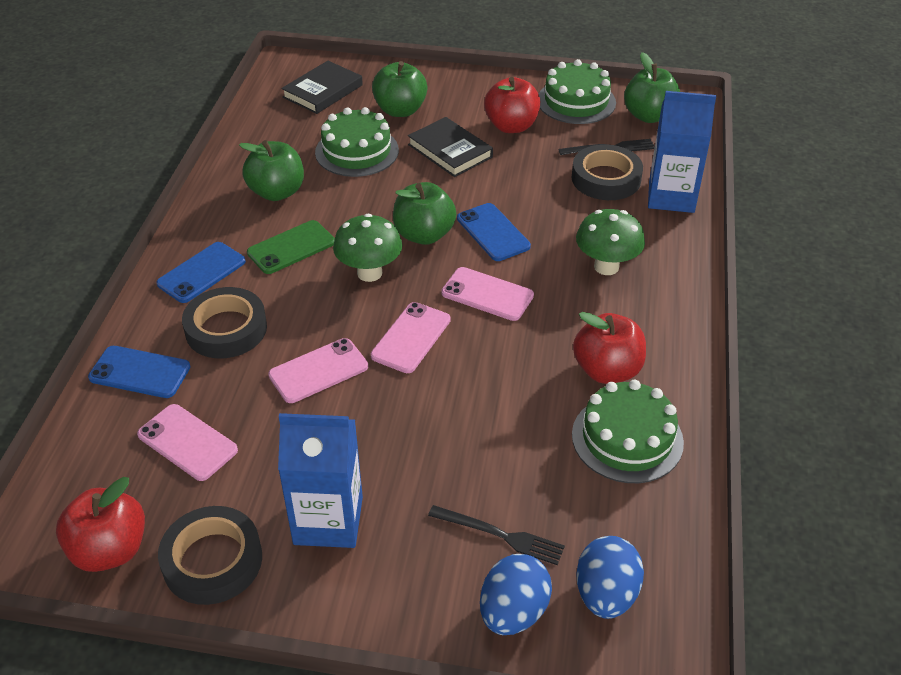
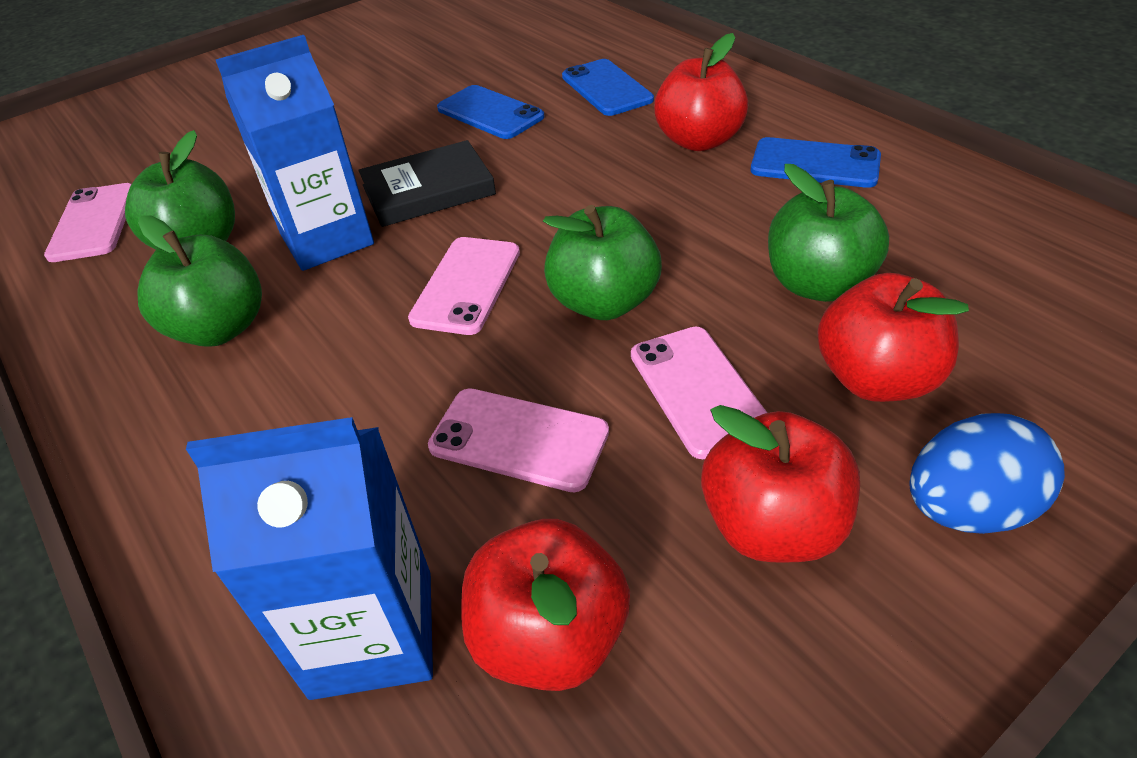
black book: [281,61,363,114] [408,117,493,177] = 2 -> [358,140,496,227] = 1
black fork: [428,505,565,565] [558,139,655,155] = 2 -> none = 0
black tape: [158,506,262,605] [182,287,267,358] [572,144,643,200] = 3 -> none = 0
blue egg: [480,554,552,635] [576,536,644,619] = 2 -> [909,413,1065,534] = 1
green cake: [315,107,399,177] [539,59,616,124] [572,380,684,483] = 3 -> none = 0
green mushroom: [333,214,402,282] [576,209,645,275] = 2 -> none = 0
green phone: [247,220,335,274] = 1 -> none = 0
red apple: [56,477,145,572] [484,77,540,133] [573,312,646,384] = 3 -> [461,519,630,691] [654,33,748,151] [701,405,860,562] [817,273,969,402] = 4

